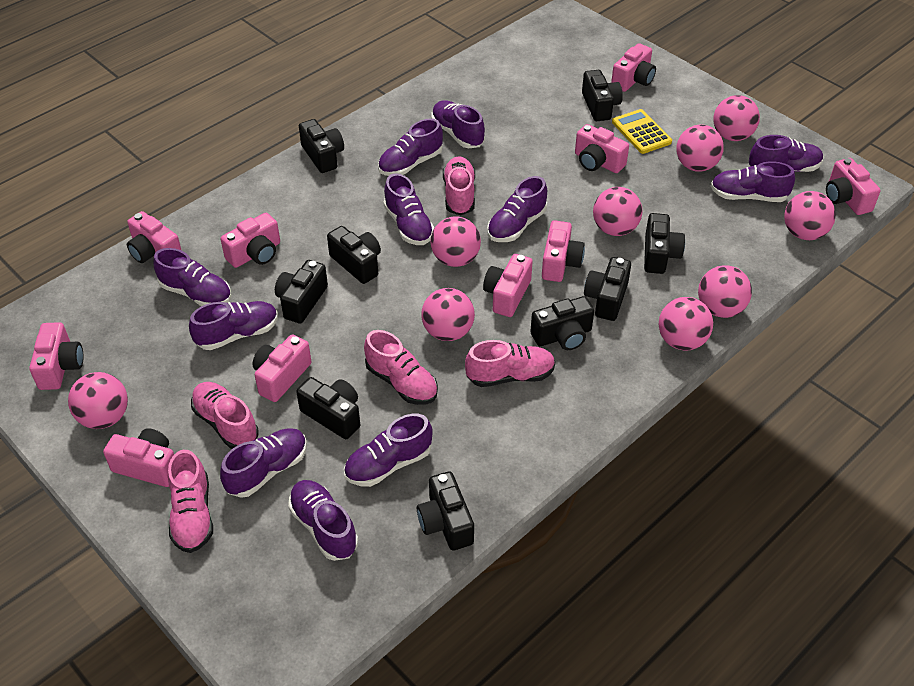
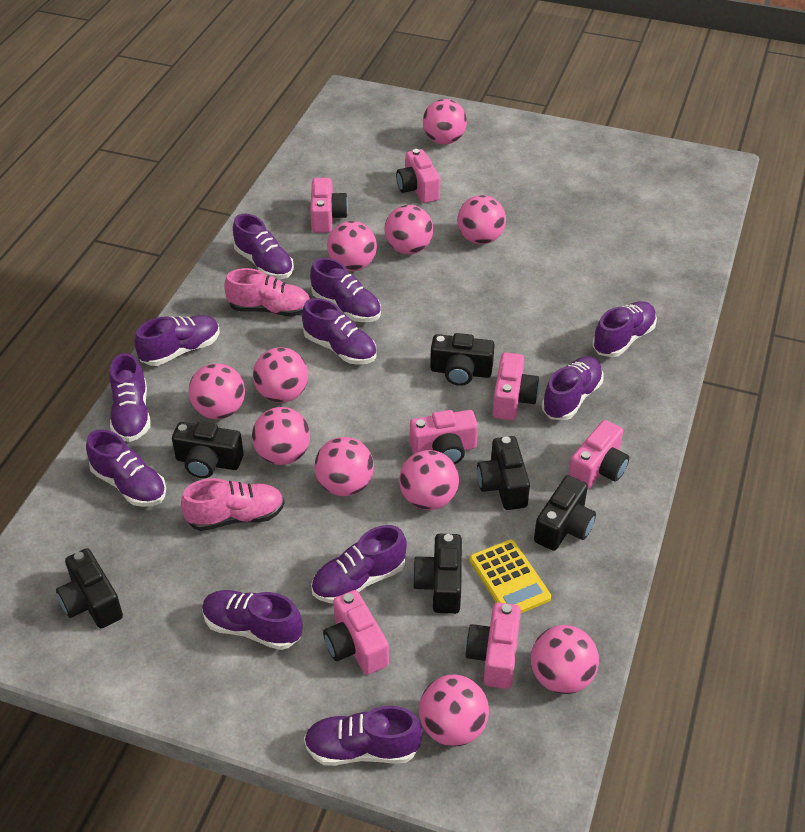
black camera: [275,260,328,324] [296,377,360,439] [299,119,344,173] [327,226,381,284] [417,471,474,551] [530,296,594,350] [582,70,623,121] [584,257,631,321] [644,213,685,274] = 9 -> [56,548,123,628] [172,422,244,478] [412,534,462,614] [430,333,495,386] [477,436,530,510] [534,475,596,551] = 6
pink ball: [68,372,128,429] [421,288,475,341] [431,216,481,267] [593,187,642,236] [659,297,713,350] [676,125,724,172] [698,265,752,318] [713,95,760,141] [784,191,836,240] = 9 -> [188,363,245,419] [252,407,310,465] [253,347,308,403] [314,437,374,496] [327,221,377,271] [384,205,433,254] [399,450,459,510] [419,674,489,747] [423,99,467,144] [457,195,506,244] [531,625,599,694] = 11
pink camera: [29,322,84,390] [103,428,174,487] [127,211,182,263] [221,213,280,268] [253,334,311,402] [483,254,533,317] [542,220,585,282] [575,124,629,173] [611,43,656,92] [826,158,881,215] = 10 -> [310,178,348,233] [323,590,389,675] [396,149,440,203] [410,410,478,464] [465,602,521,689] [493,352,539,420] [569,420,629,490] = 7
pink shoe: [168,450,213,553] [191,382,259,449] [364,330,438,405] [443,156,475,215] [465,340,556,387] = 5 -> [181,478,284,531] [224,268,310,317] = 2

